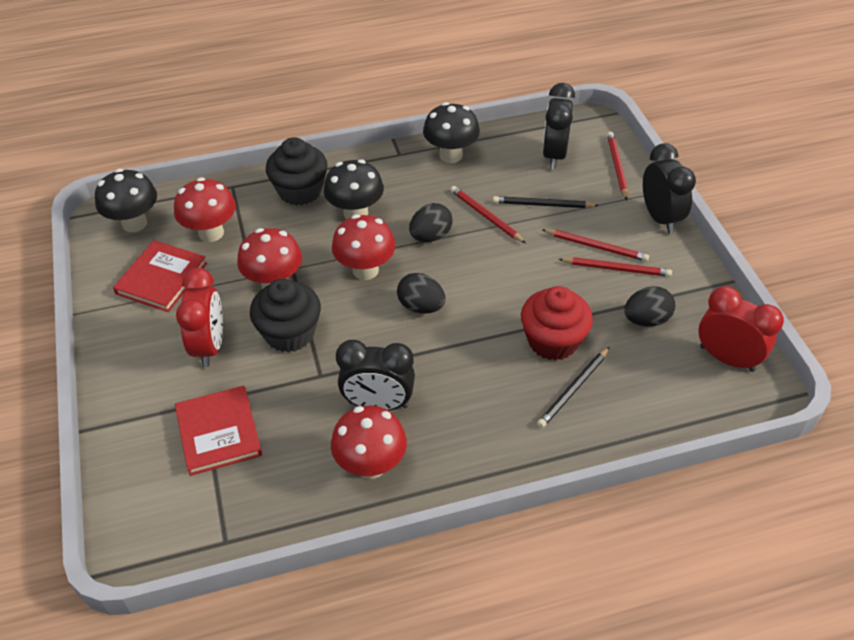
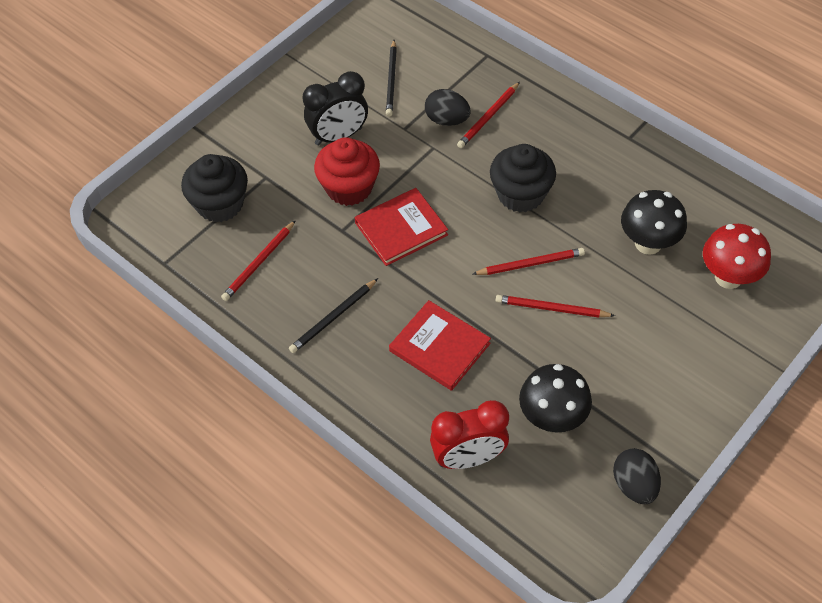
black clock: [336,340,415,411] [542,83,575,169] [643,143,696,234] = 3 -> [303,71,368,145] = 1
black egg: [397,273,445,313] [409,203,452,242] [624,286,675,327] = 3 -> [425,89,471,126] [613,448,661,504] = 2
black mushroom: [95,169,157,232] [324,160,384,219] [423,102,480,163] = 3 -> [519,364,592,432] [621,190,687,255] = 2
red clock: [176,268,223,367] [699,286,784,372] = 2 -> [430,400,509,469] = 1
red mushroom: [174,178,236,242] [237,228,302,289] [331,406,407,479] [332,214,396,280] = 4 -> [703,224,771,289] = 1

